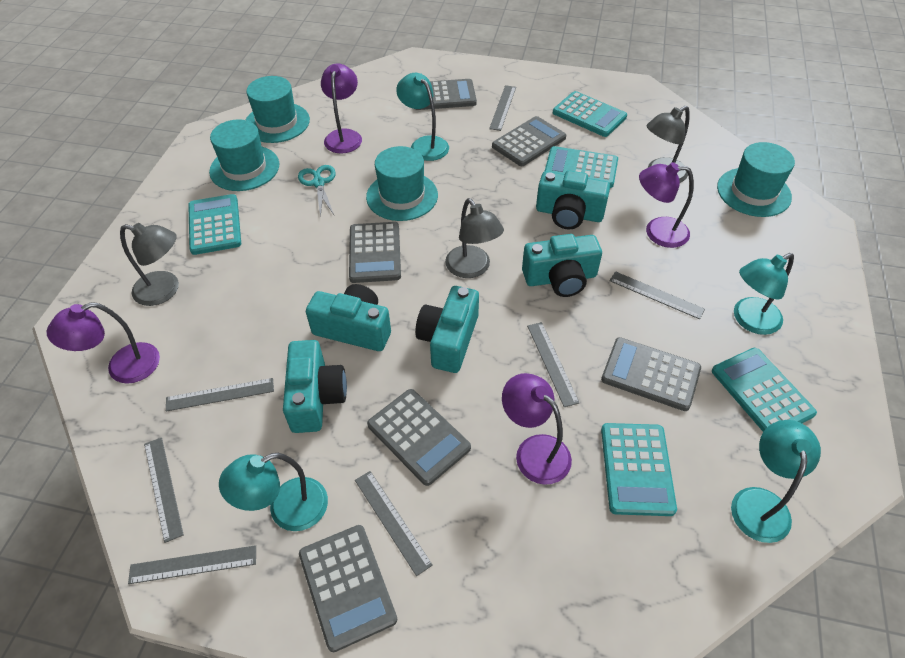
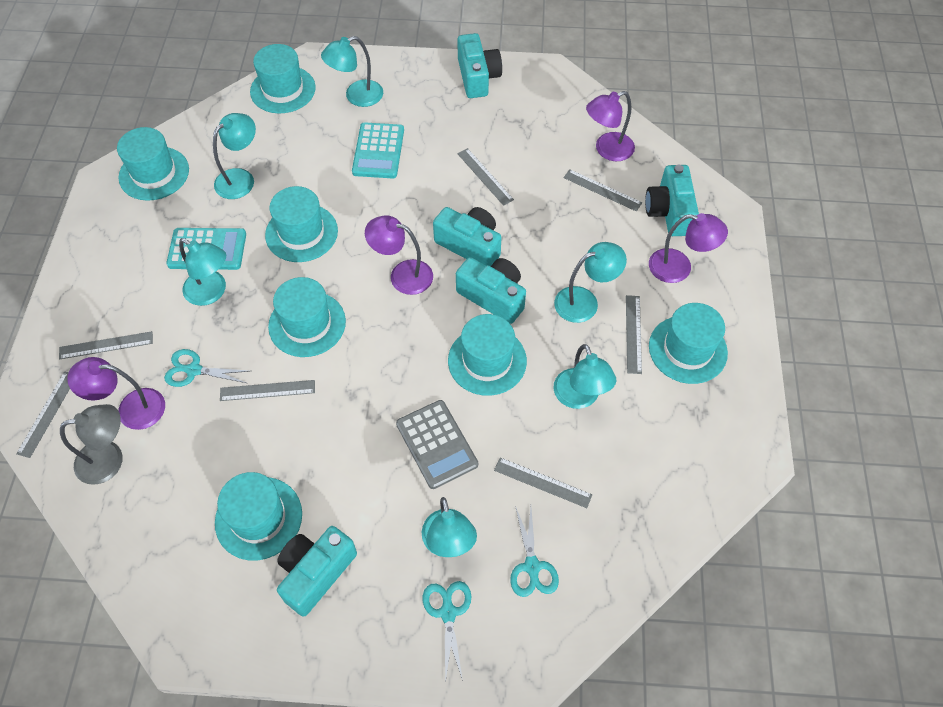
grey calculator: [299,525,397,652] [349,222,401,283] [367,389,471,486] [415,79,477,110] [492,116,566,166] [601,337,701,411] = 6 -> [396,400,478,489] = 1
grey lamp: [120,223,179,306] [445,198,504,278] [647,106,690,183] = 3 -> [60,404,123,485] = 1
turquoise calculator: [188,194,241,255] [545,146,618,188] [553,91,627,137] [601,423,677,516] [712,348,817,432] = 5 -> [166,228,246,270] [352,122,404,178] = 2
turquoise hat: [209,119,279,191] [246,76,310,143] [366,146,438,221] [717,142,795,217] = 4 -> [117,127,189,201] [215,472,302,560] [250,44,316,113] [265,186,338,262] [268,277,346,357] [448,314,527,396] [649,303,728,384] = 7
turquoise lamp: [219,453,328,531] [396,73,449,161] [731,420,821,543] [734,253,794,335] = 4 -> [179,238,226,306] [213,113,256,199] [321,36,383,107] [422,497,477,557] [554,242,627,323] [554,344,616,409] = 6
turquoise scissors: [298,165,336,217] = 1 -> [164,349,249,387] [423,581,471,683] [510,506,559,597] = 3

